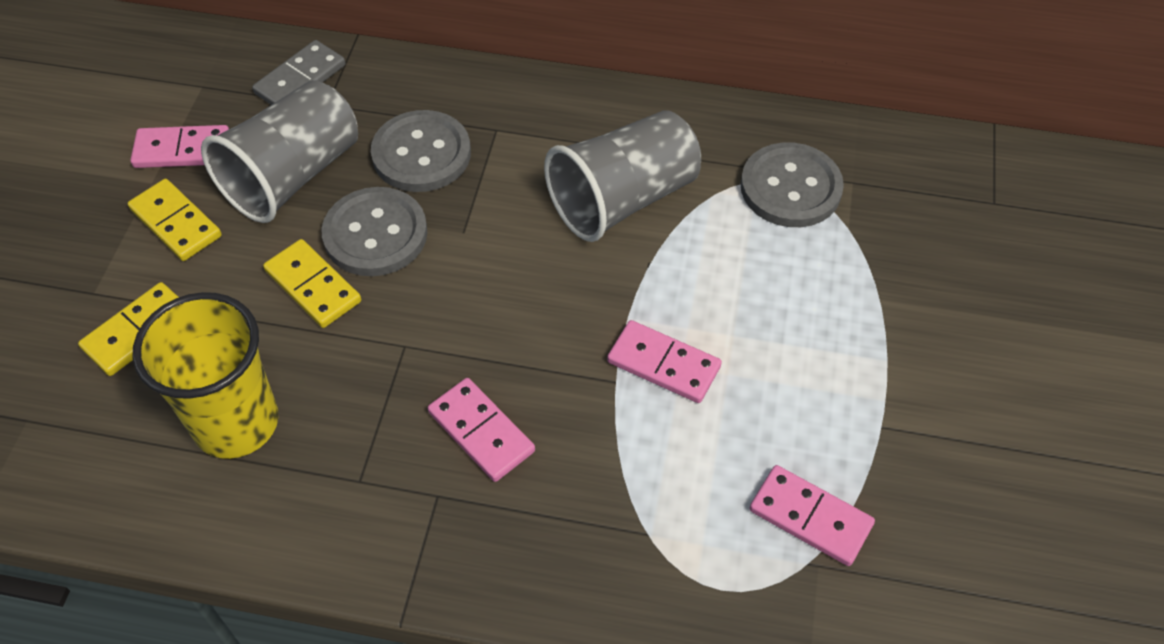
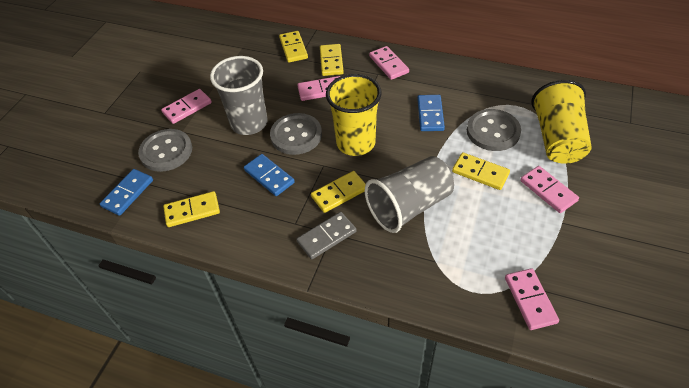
blue domino: none = 0 -> [100,169,153,216] [244,154,295,196] [417,95,445,131] = 3
pink domino: [130,125,229,168] [428,378,535,482] [607,320,722,403] [749,465,875,566] = 4 -> [161,89,212,124] [297,76,341,101] [369,46,409,80] [505,268,559,330] [520,166,579,213] = 5
yellow cup: [132,292,278,459] = 1 -> [326,74,381,156] [531,80,592,164] = 2
yellow domino: [78,282,179,376] [128,179,222,261] [263,239,361,328] = 3 -> [163,191,220,227] [279,31,308,63] [311,171,366,213] [320,44,344,76] [452,152,510,190] = 5

